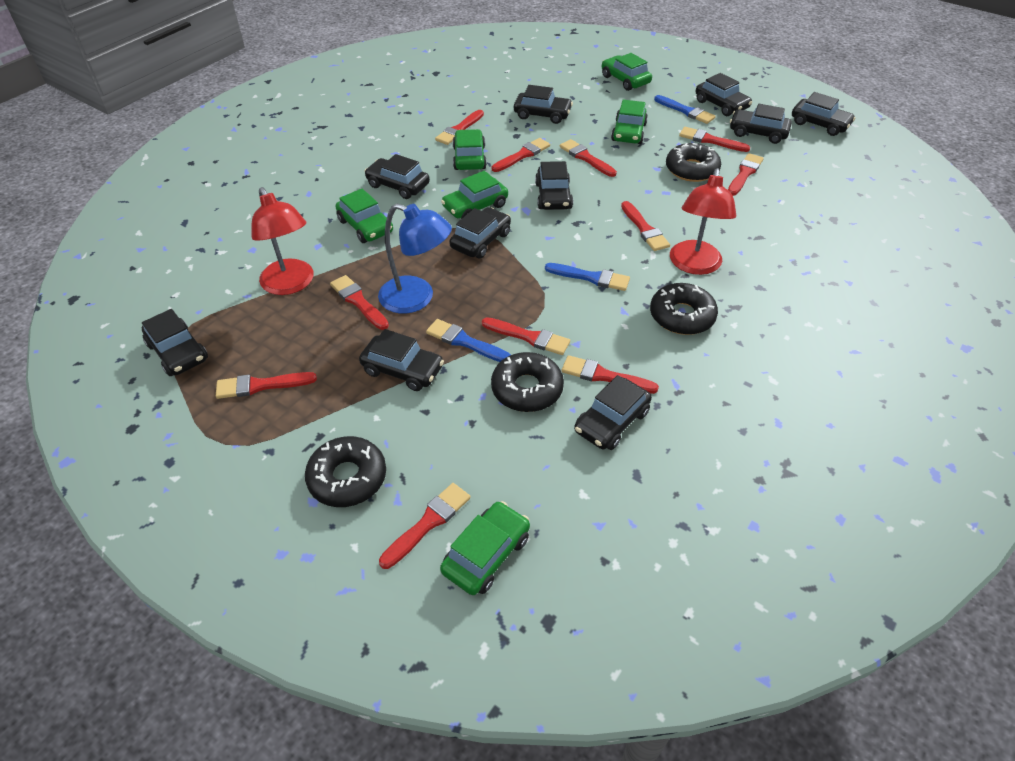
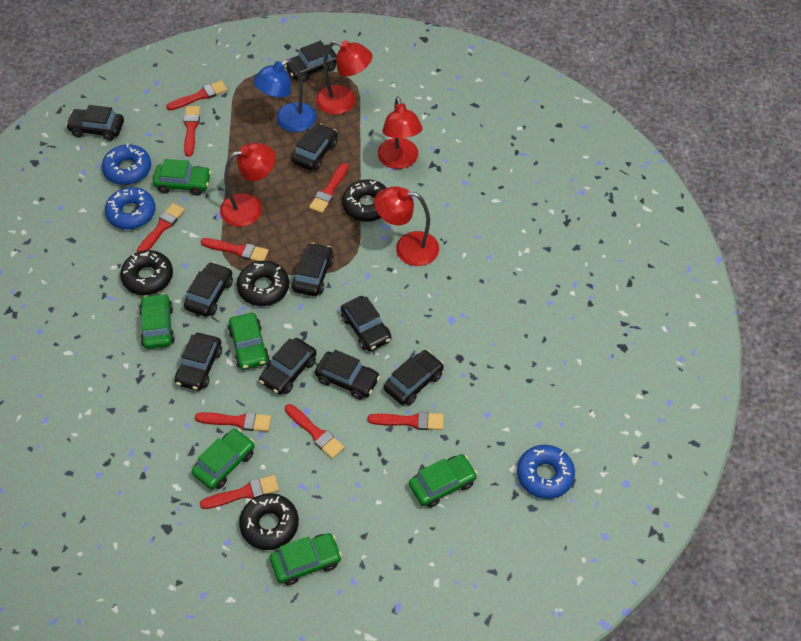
blue brush: [426,319,511,362] [545,263,630,291] [654,95,716,124] = 3 -> none = 0
blue donut: none = 0 -> [102,144,151,185] [105,187,155,230] [517,445,575,499] = 3
red brush: [216,372,317,399] [330,275,389,330] [379,483,471,569] [435,110,484,145] [482,317,570,355] [492,138,550,172] [560,139,617,177] [562,355,659,394] [621,201,670,251] [679,127,750,152] [728,153,764,196] = 11 -> [137,203,185,252] [166,80,228,110] [184,106,200,156] [195,412,271,432] [200,475,279,509] [201,238,269,261] [285,404,344,459] [309,163,349,213] [368,412,444,430] = 9
red lamp: [252,187,314,295] [670,168,736,275] = 2 -> [220,143,276,227] [316,40,372,115] [374,186,439,266] [378,96,423,169] = 4

